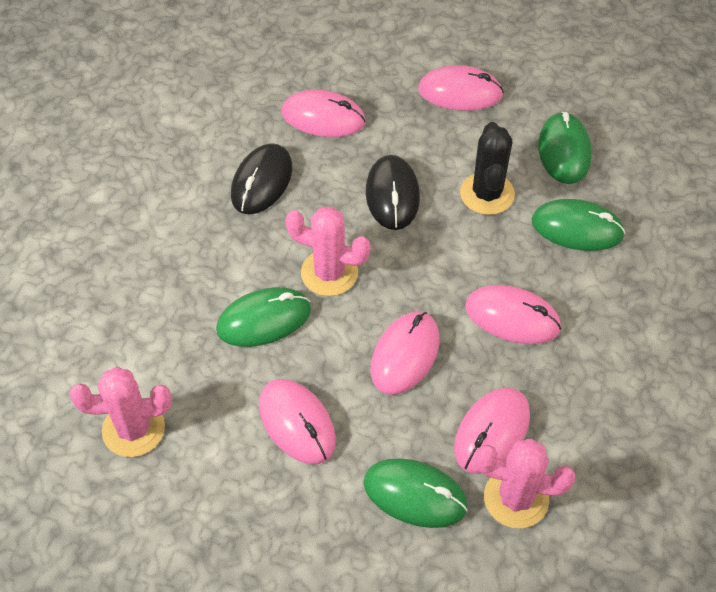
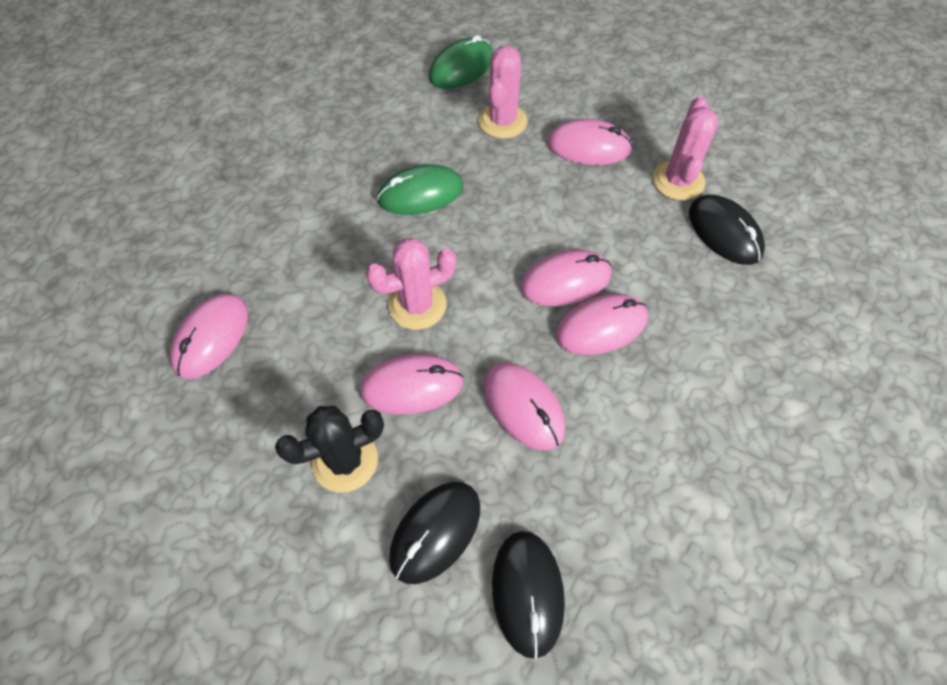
black mouse: [231,143,292,214] [366,155,420,230] = 2 -> [389,482,480,584] [492,531,565,659] [689,195,765,265] = 3
green mouse: [216,287,311,347] [363,458,468,528] [532,199,626,251] [538,112,592,184] = 4 -> [377,164,463,215] [429,35,493,89] = 2

